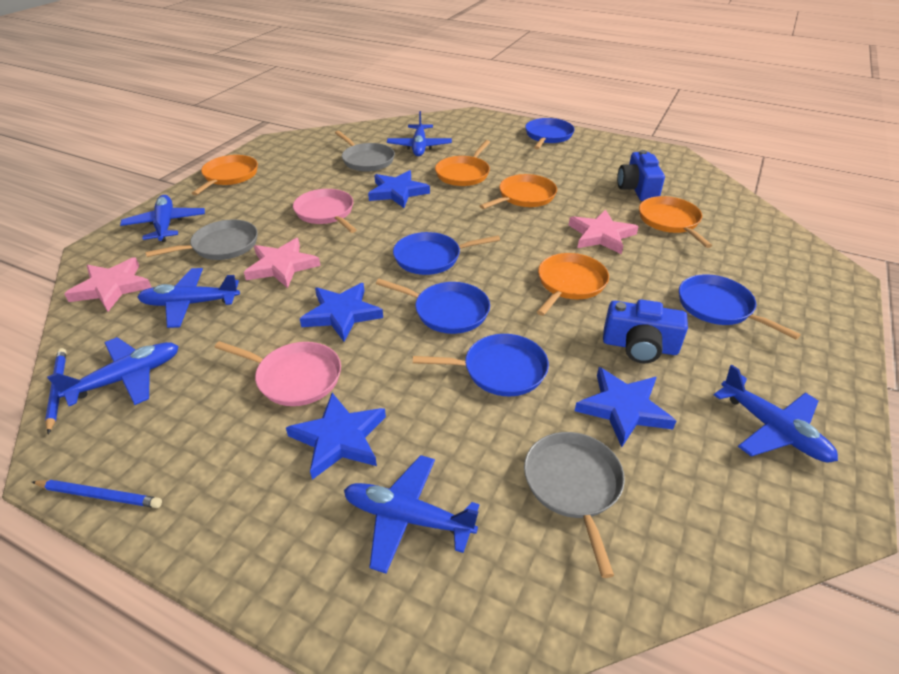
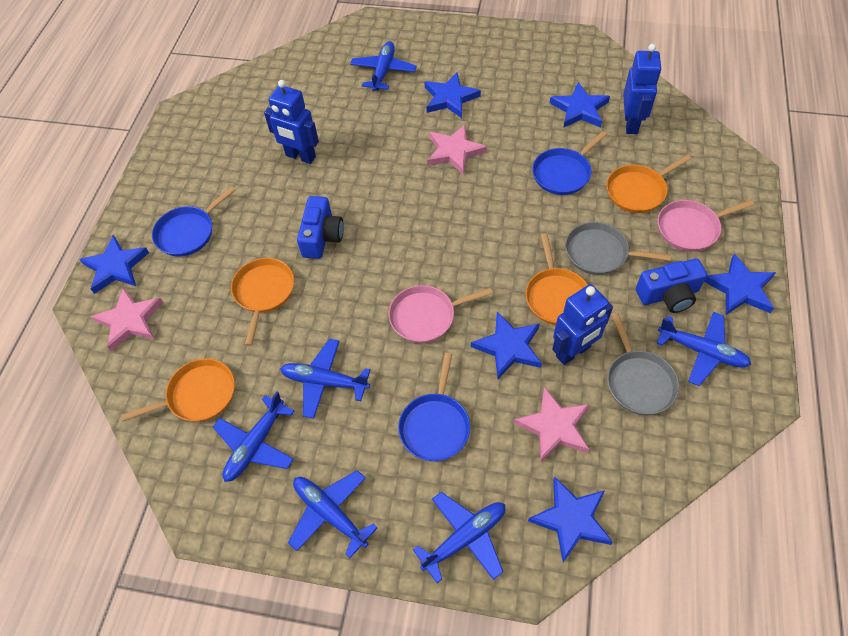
blue pan: [376,279,490,334] [393,232,500,275] [413,334,549,396] [525,118,575,150] [679,274,801,340] = 5 -> [152,186,236,257] [398,353,470,461] [532,131,607,195] = 3
blue pencil: [32,480,162,508] [45,348,66,434] = 2 -> none = 0
blue robot: none = 0 -> [264,80,319,164] [552,284,613,365] [623,44,661,134] = 3
blue star: [286,393,386,480] [300,283,383,342] [368,170,430,208] [575,367,676,447] = 4 -> [79,235,149,294] [424,73,481,118] [471,312,542,379] [528,477,613,562] [550,82,610,128] [704,253,776,315] = 6
grey pan: [145,219,258,260] [335,131,395,172] [524,432,625,578] = 3 -> [565,222,671,275] [607,313,679,415] = 2
orange pan: [192,155,258,195] [435,140,490,186] [480,174,557,209] [537,253,609,316] [639,196,712,248] = 5 -> [121,358,235,422] [231,258,294,346] [526,233,588,325] [606,155,692,213] = 4

